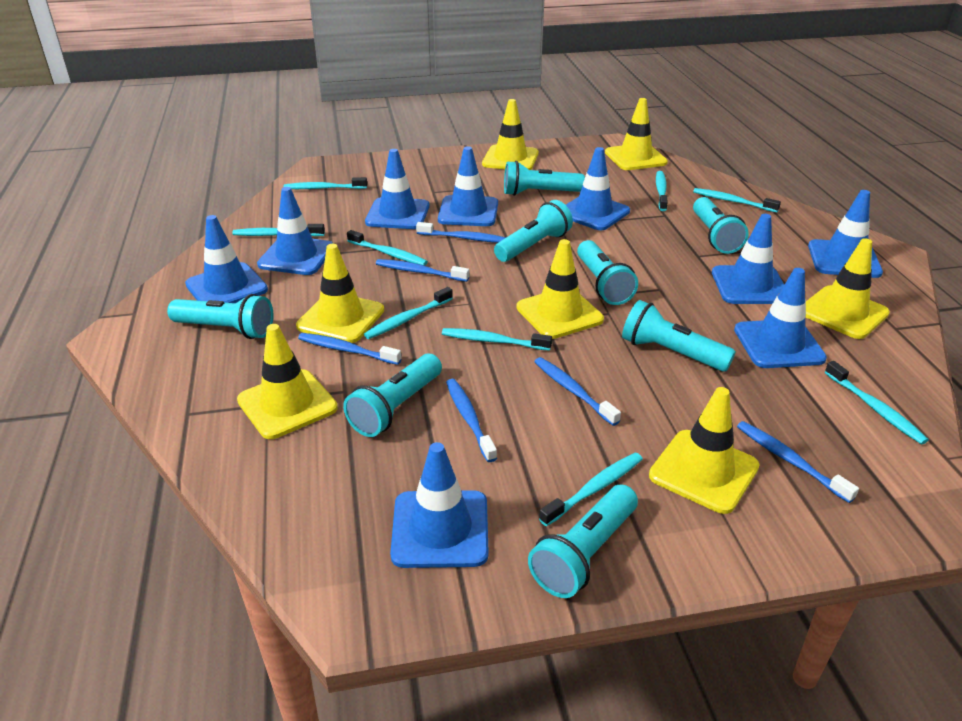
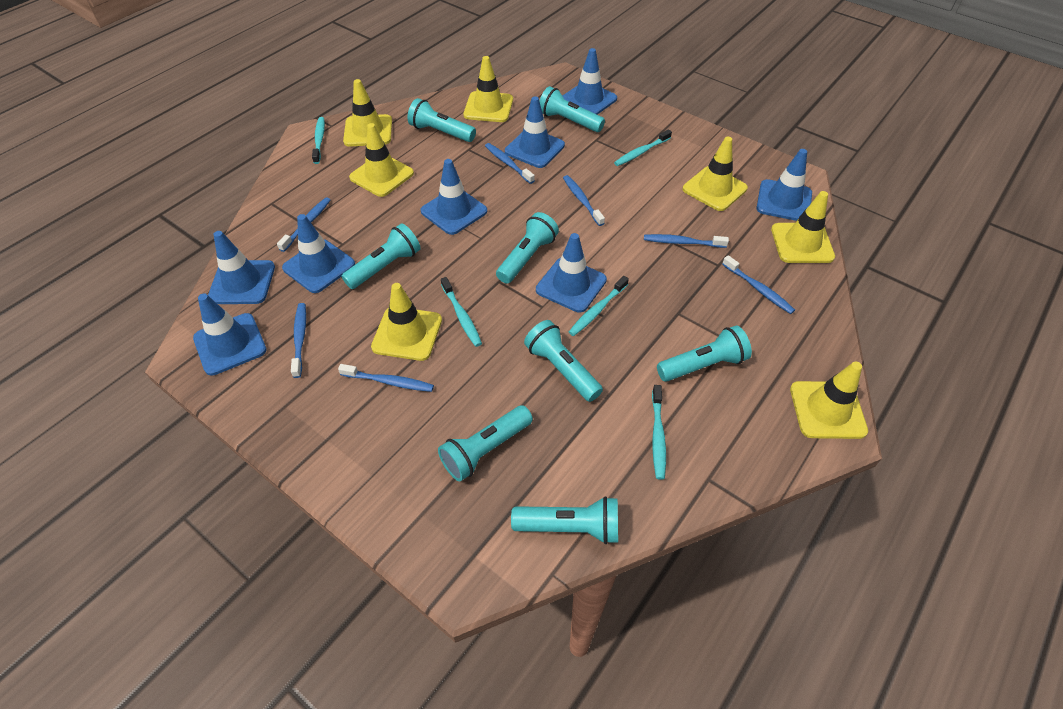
blue toothbrush: [298,333,402,365] [376,259,469,282] [416,222,506,243] [446,379,497,462] [534,357,621,426] [737,421,859,503] = 6 -> [277,197,330,252] [291,303,306,378] [338,364,434,392] [485,143,535,184] [563,175,605,226] [644,234,729,248] [722,255,795,314] = 7
blue traffic cone: [185,215,268,303] [257,187,334,275] [365,149,430,229] [390,442,489,568] [438,146,498,226] [566,147,630,230] [712,214,784,304] [734,268,827,368] [808,190,883,278] = 9 -> [193,294,267,376] [208,231,275,304] [282,214,355,293] [420,159,487,235] [505,96,565,168] [536,233,607,313] [562,48,617,115] [757,149,812,221] = 8
turquoise toothbrush: [232,224,325,236] [284,177,367,189] [347,230,428,266] [364,287,453,339] [442,328,552,351] [539,453,643,526] [656,171,668,211] [693,188,781,212] [825,361,929,444] = 9 -> [312,117,325,164] [441,277,482,347] [569,276,629,336] [614,129,672,166] [652,385,666,480] = 5

